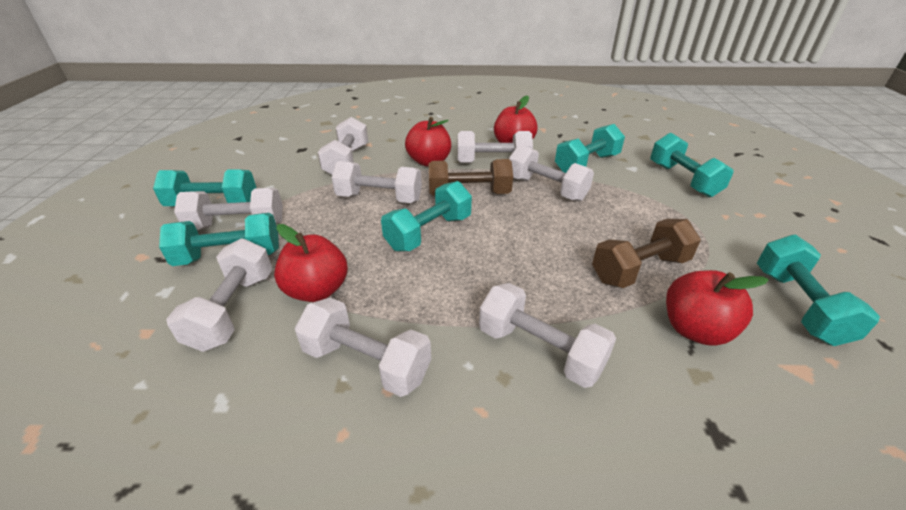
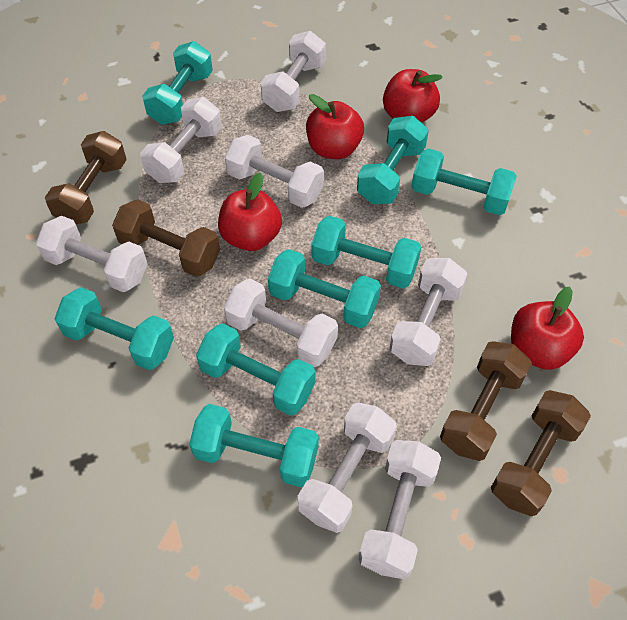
brown dumbbell: [429,159,513,196] [592,219,701,288] = 2 -> [45,131,127,224] [112,199,220,277] [440,341,532,461] [491,390,591,516] = 4
turquoise dumbbell: [153,169,256,206] [159,213,279,266] [381,181,472,252] [555,124,625,173] [650,133,734,197] [757,235,880,346] = 6 -> [55,287,174,370] [142,41,213,125] [189,404,319,487] [196,323,315,416] [268,249,381,328] [311,216,421,289] [357,116,429,204] [411,148,517,215] = 8

